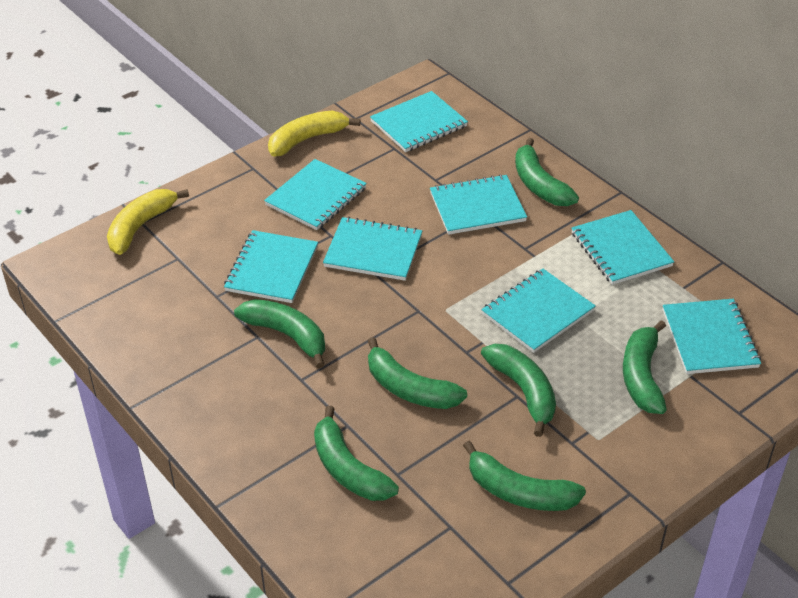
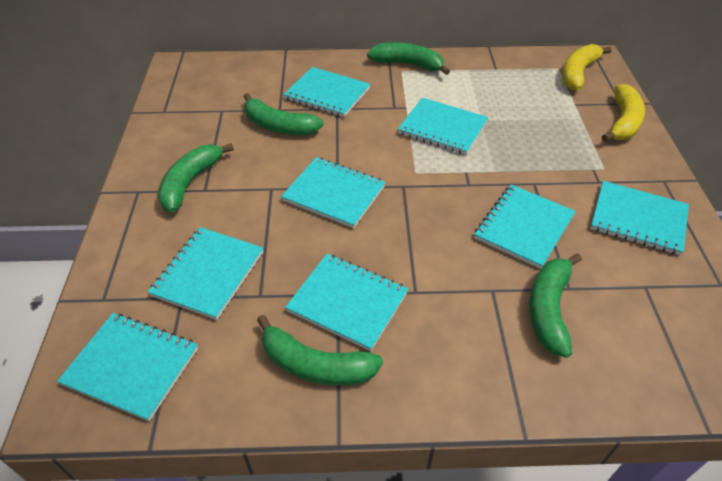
green banana: [234,299,325,369] [314,406,399,501] [368,337,467,409] [463,441,586,511] [481,344,556,437] [515,138,579,206] [623,320,667,414] = 7 -> [158,143,234,213] [244,93,324,135] [257,315,383,386] [367,42,450,75] [529,253,582,358] = 5

